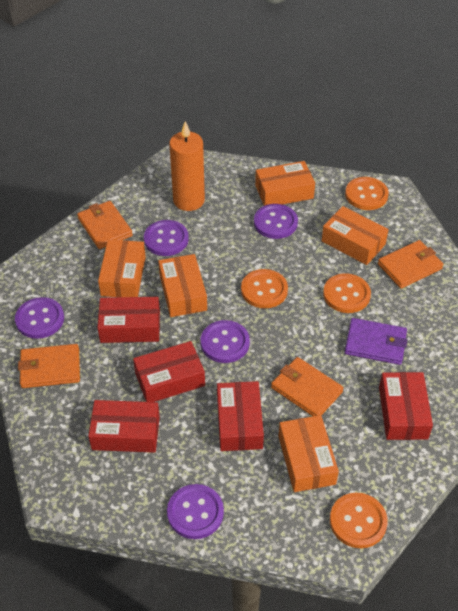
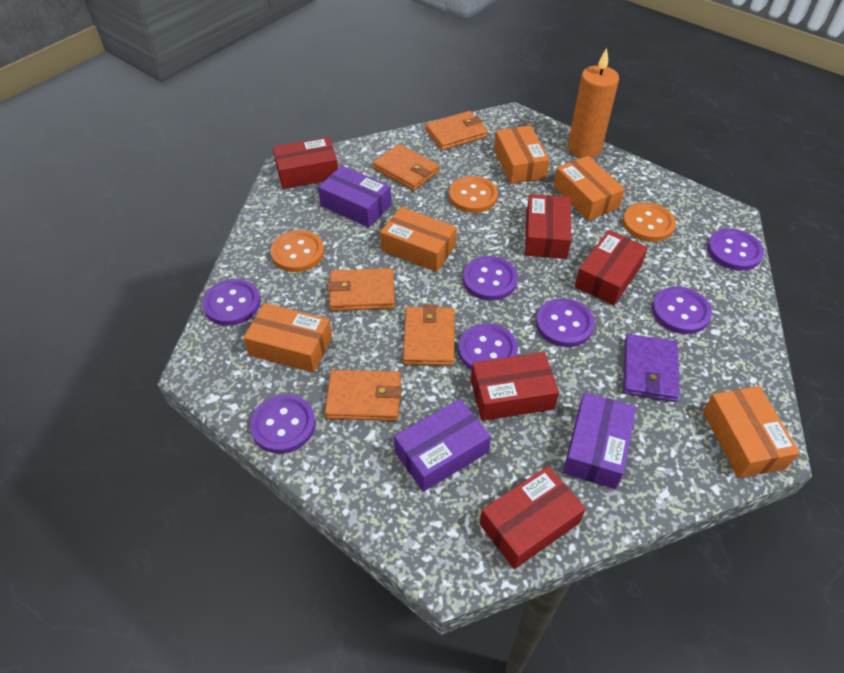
orange button: [241,269,288,308] [323,273,371,313] [330,493,388,548] [345,177,389,210] = 4 -> [270,230,324,272] [449,176,498,213] [623,202,676,242] = 3
orange wallet: [18,344,80,388] [77,201,133,249] [271,357,344,416] [378,240,443,289] = 4 -> [325,370,402,421] [327,268,395,311] [373,144,439,191] [403,304,454,366] [425,111,488,150] = 5
purple box: none = 0 -> [318,166,391,227] [394,399,491,492] [563,392,636,489] = 3
purple button: [15,297,64,339] [144,220,189,256] [167,484,224,539] [201,320,250,363] [254,204,298,239] = 5 -> [202,279,261,326] [250,394,316,454] [458,323,518,370] [463,256,518,301] [536,298,595,347] [652,286,712,334] [707,229,764,271] = 7

